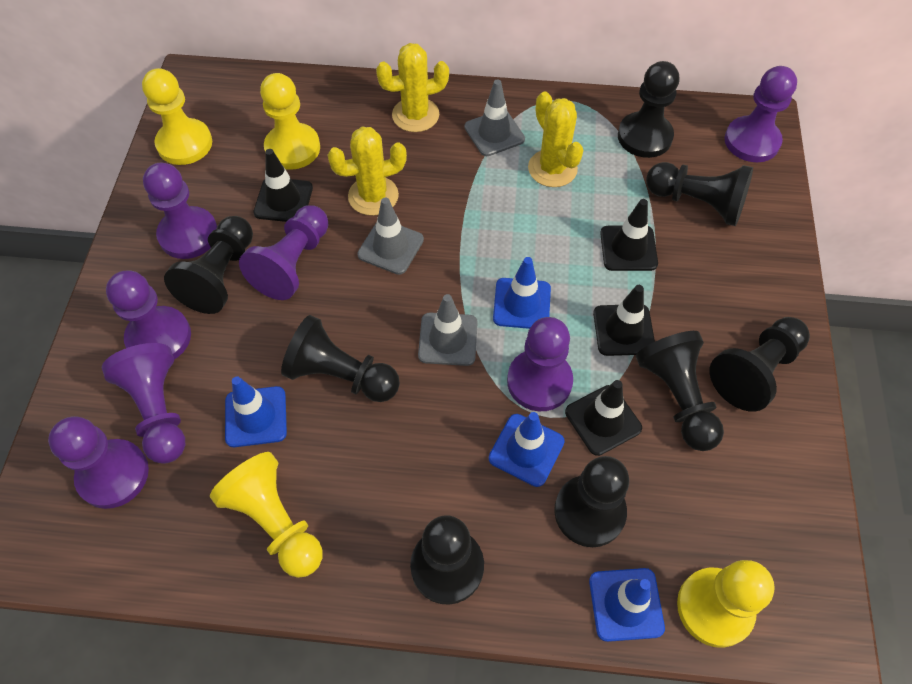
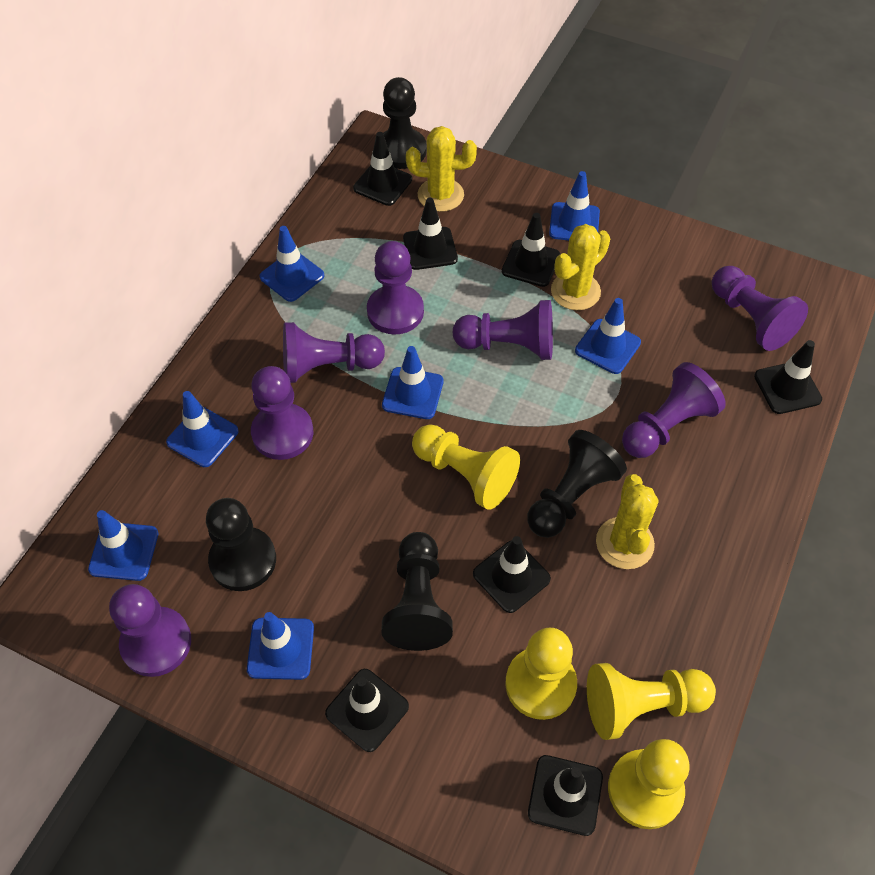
black pawn: [164,216,253,314] [281,315,400,402] [410,515,484,605] [554,456,629,547] [618,61,679,158] [636,331,724,451] [646,162,753,226] [709,317,810,412] = 8 -> [206,498,276,591] [381,532,453,651] [383,77,427,169] [527,430,627,538] = 4
black traffic cone: [253,149,313,222] [565,380,642,456] [593,285,655,356] [600,199,658,271] = 4 -> [325,669,409,752] [353,132,412,206] [403,198,458,270] [473,536,551,613] [502,213,560,287] [528,755,603,836] [754,340,822,414] = 7
blue traffic cone: [225,376,287,447] [489,412,565,487] [493,257,551,329] [589,568,665,642] = 4 -> [88,510,158,581] [166,391,239,467] [247,612,314,680] [259,226,325,302] [382,346,444,419] [549,171,600,240] [575,298,641,374] = 7
grey traffic cone: [357,198,424,275] [418,294,478,366] [464,79,525,156] = 3 -> none = 0

